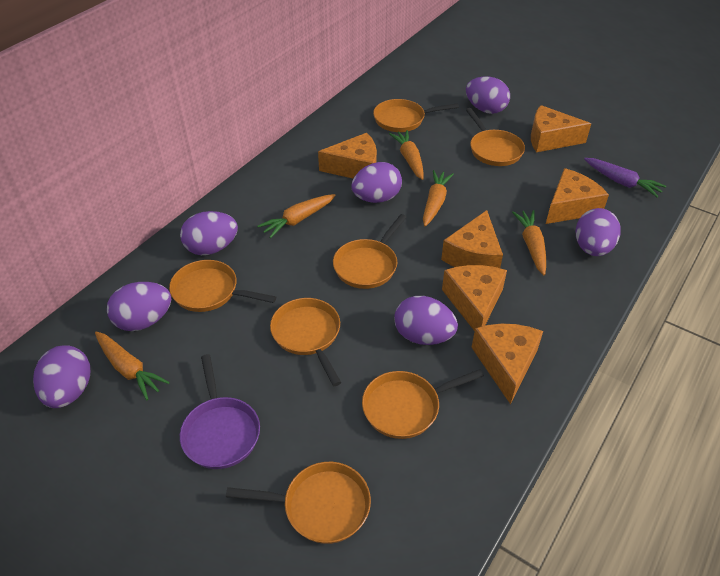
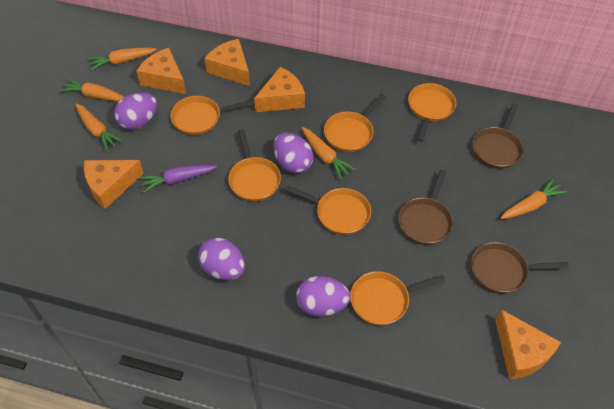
brown pan: none = 0 -> [398,169,453,245] [471,242,569,294] [473,103,523,169] = 3
orange cheese: [318,133,377,179] [441,210,503,268] [442,265,507,331] [471,324,543,405] [531,105,591,152] [546,168,609,224] = 6 -> [84,160,144,209] [136,48,186,94] [204,39,250,86] [254,67,305,112] [495,310,561,380] = 5
orange pan: [169,260,276,312] [226,462,371,544] [270,298,341,386] [333,214,407,289] [362,369,484,439] [373,99,459,132] [466,108,525,166] = 7 -> [170,96,253,135] [228,129,281,202] [285,185,371,235] [324,94,386,152] [350,271,445,326] [408,83,456,142] = 6
purple egg: [33,345,90,408] [107,282,171,331] [180,211,238,255] [351,162,402,203] [394,296,458,345] [466,76,510,114] [575,208,621,256] = 7 -> [114,92,157,130] [198,238,245,280] [273,133,313,173] [296,276,350,317] = 4
purple pan: [180,354,260,469] = 1 -> none = 0

